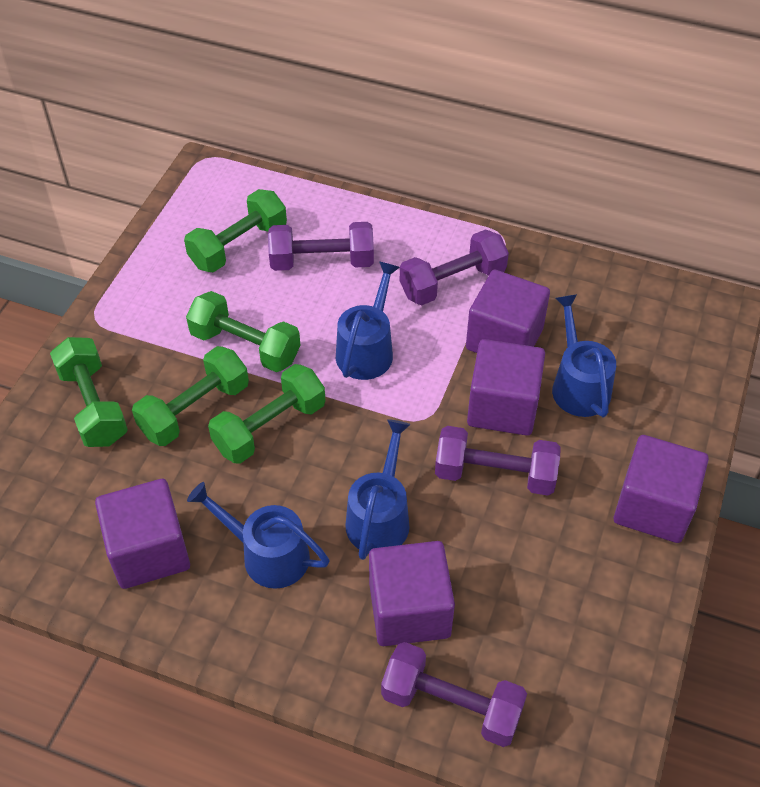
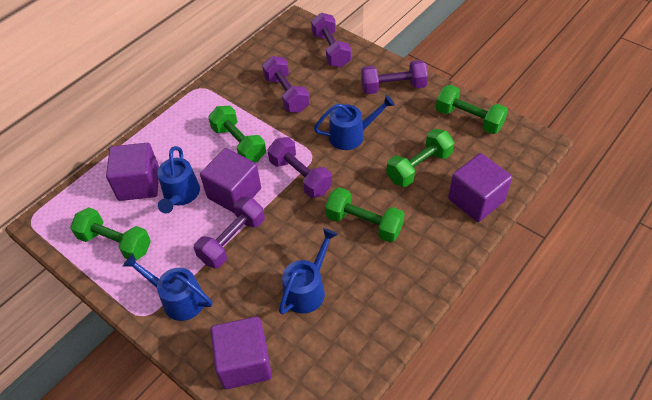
purple cube: [95,479,190,589] [369,541,455,646] [466,270,550,353] [467,339,545,436] [614,435,709,543] = 5 -> [106,143,159,201] [200,148,261,213] [210,316,272,389] [448,153,512,222] = 4
purple dumbbell: [268,222,374,271] [381,642,527,747] [400,229,509,305] [435,426,561,496] = 4 -> [194,197,265,269] [262,56,310,113] [267,137,332,198] [311,13,351,67] [361,60,428,94] = 5

